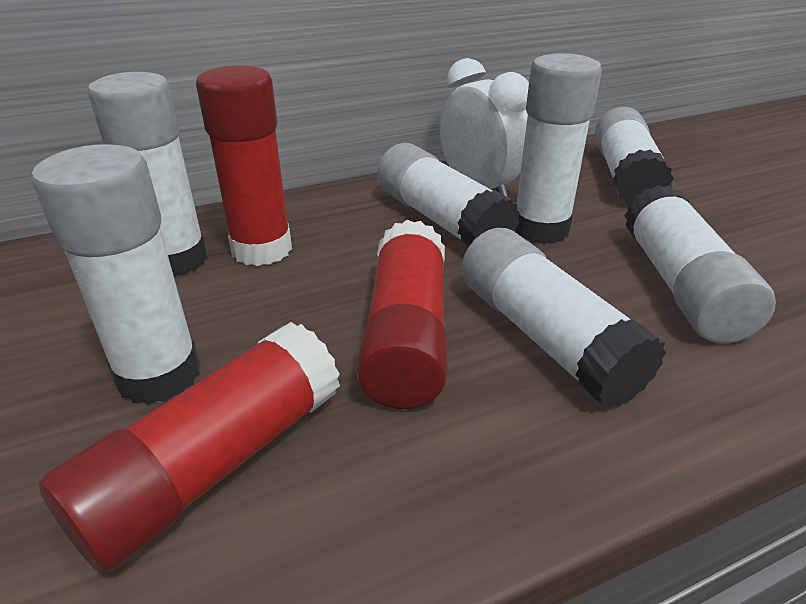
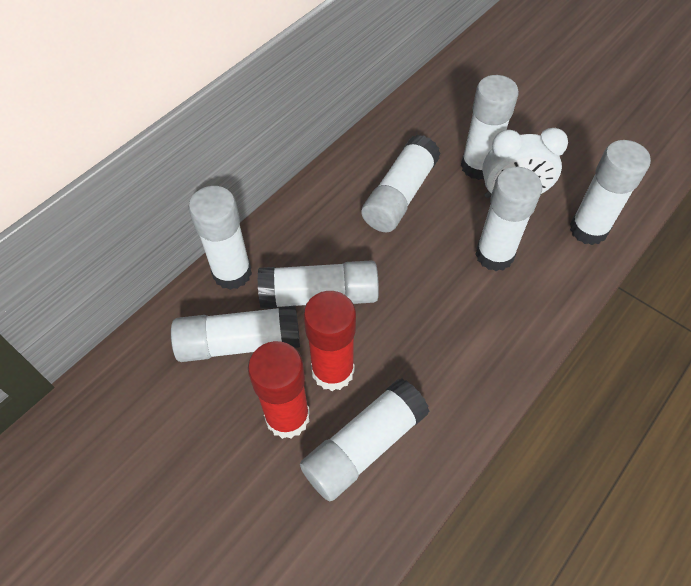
red glue stick: [39,322,340,573] [196,65,292,266] [357,219,448,409] = 3 -> [248,341,310,439] [303,291,356,391] = 2
white glue stick: [31,144,200,405] [88,72,208,276] [378,143,520,246] [461,228,666,408] [515,53,602,244] [595,107,674,204] [624,185,776,343] = 7 -> [171,305,300,362] [189,186,252,290] [258,260,379,309] [300,378,430,501] [362,135,441,232] [461,75,519,180] [475,167,542,271] [570,140,651,245] = 8

